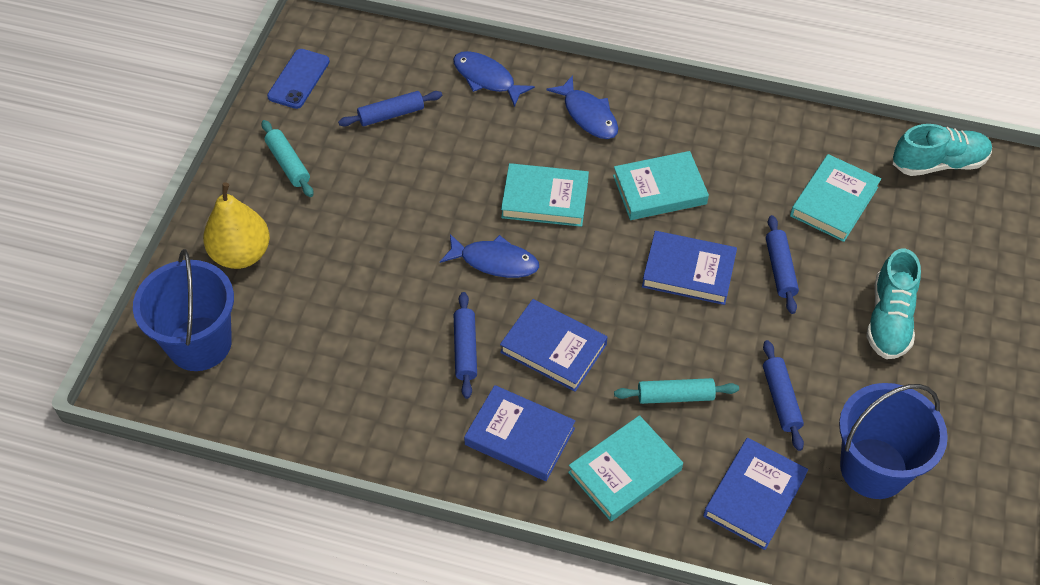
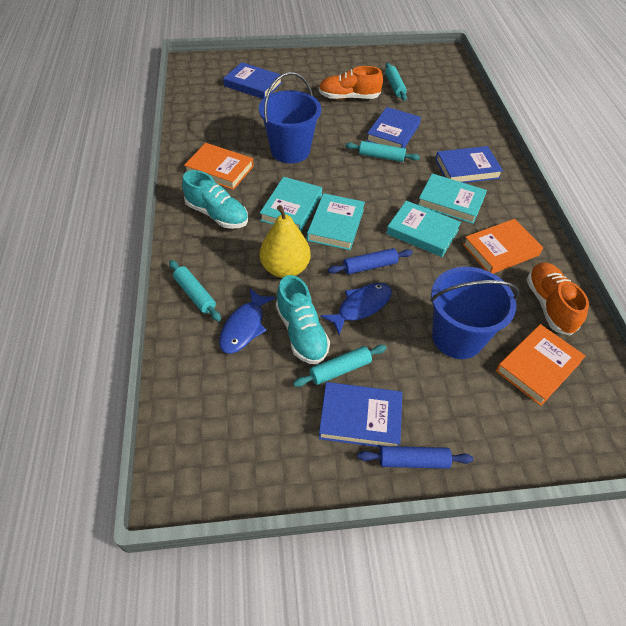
blue fish: [440,234,539,278] [453,51,535,107] [546,75,618,139] = 3 -> [219,289,276,354] [320,283,392,335] = 2
blue phone: [267,49,330,109] = 1 -> none = 0
blue rolling pin: [338,91,442,126] [454,292,477,399] [763,340,804,451] [766,215,799,314] = 4 -> [328,248,413,274] [357,446,473,469] = 2
orange book: none = 0 -> [184,143,254,190] [463,219,543,274] [496,324,586,406] = 3
orange shoe: none = 0 -> [319,66,383,99] [527,263,589,336] = 2
turquoise rolling pin: [262,120,313,197] [614,378,739,404] = 2 -> [169,260,221,321] [293,345,387,387] [345,141,420,162] [385,63,407,101] = 4

